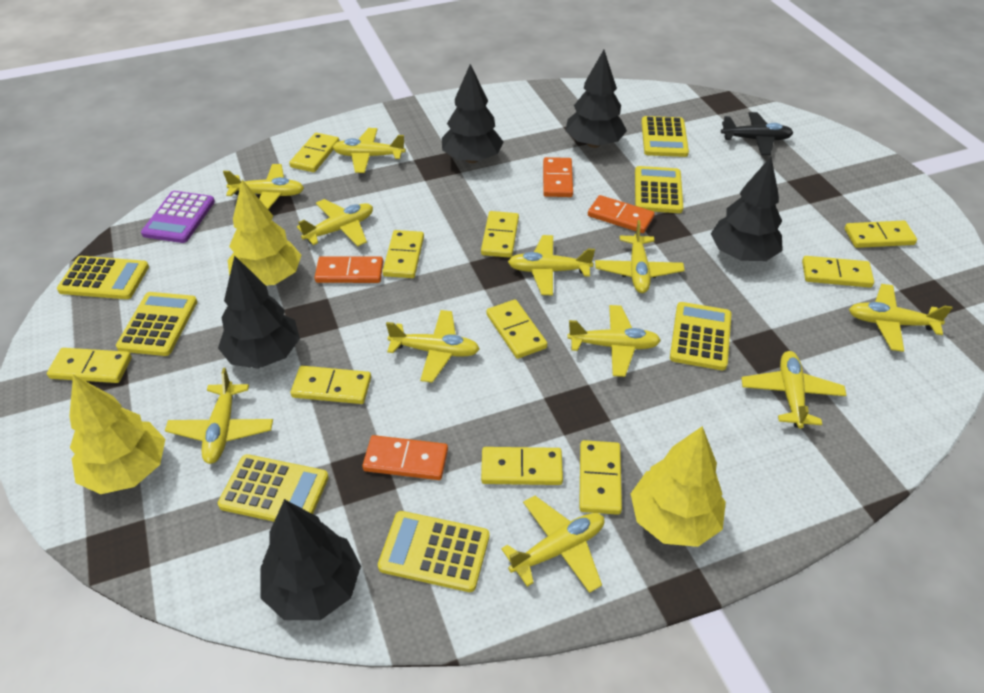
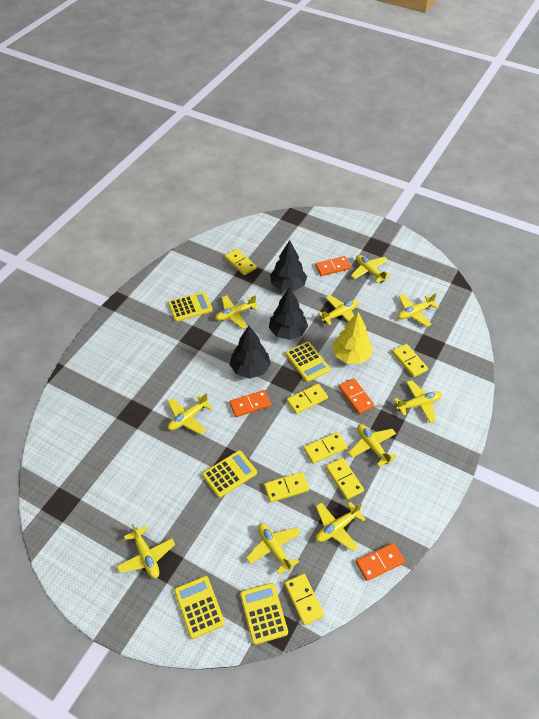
black plane: [721,112,793,155] = 1 -> none = 0
black tree: [218,255,300,369] [260,499,361,620] [442,64,504,163] [565,50,627,148] [711,157,783,261] = 5 -> [230,326,271,379] [269,287,308,340] [270,240,307,291] = 3
purple calculator: [141,191,215,243] = 1 -> none = 0
yellow calculator: [57,256,149,299] [116,292,197,356] [218,454,329,522] [378,511,489,592] [635,166,683,213] [641,116,689,157] [670,302,732,370] = 7 -> [168,292,213,322] [174,576,225,639] [202,450,257,498] [240,583,288,645] [286,341,330,382] = 5
yellow domino: [47,348,132,383] [289,133,339,172] [291,366,371,404] [383,230,424,278] [481,211,519,258] [481,447,563,485] [486,299,547,359] [579,440,622,515] [802,256,874,288] [845,221,917,248] = 10 -> [225,249,257,275] [264,472,309,502] [284,574,324,625] [287,384,328,414] [304,432,347,464] [326,458,364,500] [392,344,428,377] = 7
yellow plane: [165,368,273,464] [223,164,304,209] [297,199,373,246] [333,128,406,173] [386,310,480,383] [501,496,604,593] [508,235,595,295] [567,305,661,377] [595,220,685,293] [741,351,847,428] [849,284,952,352] = 11 -> [117,523,175,578] [168,393,213,434] [215,295,259,329] [246,523,301,575] [316,502,366,551] [318,295,359,325] [348,424,397,467] [351,255,391,283] [394,380,442,423] [398,293,439,327] = 10
yellow tree: [70,375,165,494] [228,180,301,285] [631,426,726,547] = 3 -> [332,312,372,364] = 1

